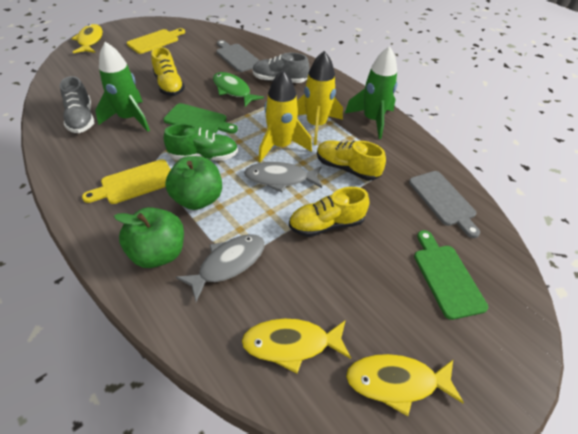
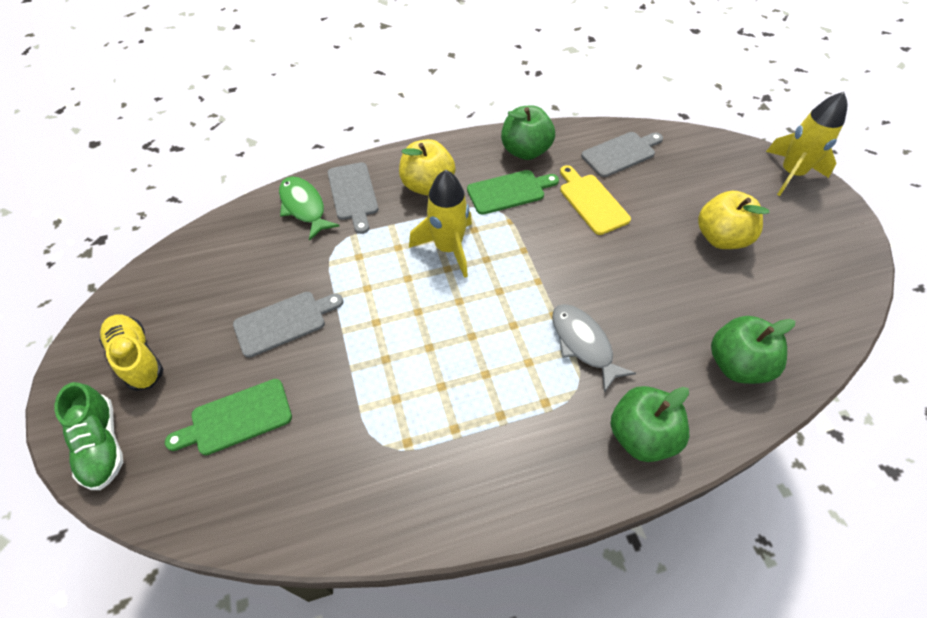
green apple: [114,207,184,268] [165,156,222,210] = 2 -> [501,106,555,160] [611,386,689,462] [711,316,795,384] = 3
green rocket: [95,42,150,132] [345,46,397,139] = 2 -> none = 0
grey cutting board: [216,40,260,72] [409,171,480,238] = 2 -> [233,292,343,358] [328,162,378,234] [581,132,663,177] = 3
grey fish: [176,234,265,302] [244,162,322,193] = 2 -> [552,304,636,393] = 1
grey shoe: [60,76,94,133] [252,53,309,83] = 2 -> none = 0
yellow apple: none = 0 -> [399,139,455,196] [698,190,769,249] = 2
yellow cutting board: [82,159,171,204] [127,28,185,54] = 2 -> [560,165,631,235] = 1
yellow fish: [71,24,103,53] [242,319,351,373] [346,354,464,416] = 3 -> none = 0
yellow shoe: [151,47,185,96] [289,187,369,237] [317,140,386,181] = 3 -> [99,314,163,391] = 1

